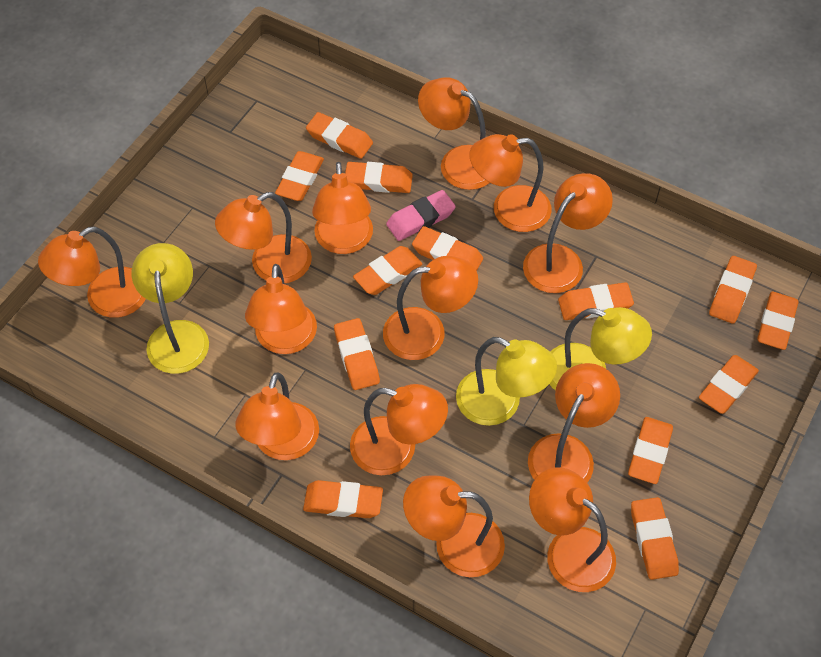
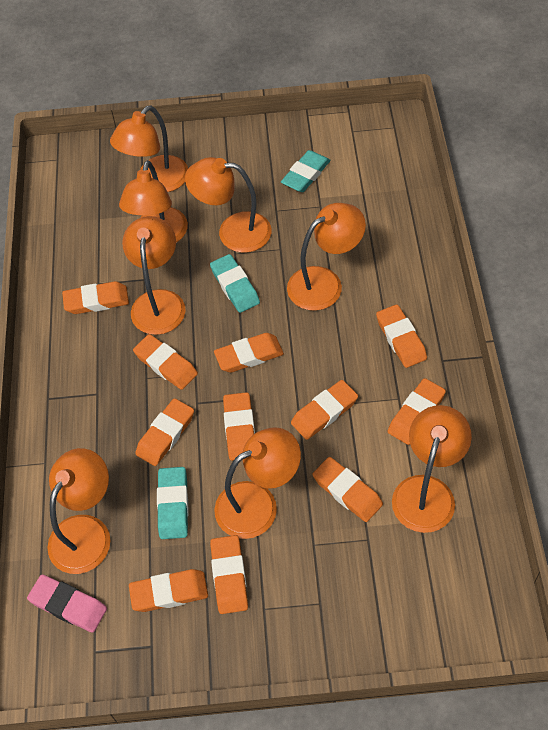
orange eraser: [275,151,324,201] [303,480,383,518] [306,112,373,159] [334,318,380,390] [345,162,413,193] [353,246,422,295] [412,226,483,271] [558,282,634,320] [628,417,673,484] [631,497,679,580] [699,355,759,414] [709,256,757,324] [757,292,799,350] = 13 -> [62,281,129,314] [129,569,208,612] [133,334,198,390] [135,398,194,466] [210,535,248,614] [214,333,284,373] [223,392,255,461] [291,380,358,440] [313,457,383,522] [376,304,427,368] [388,378,446,445] = 11
orange lamp: [38,226,146,318] [215,192,312,284] [235,372,319,460] [245,264,317,354] [312,162,373,254] [350,384,448,475] [383,256,478,360] [403,476,505,577] [418,77,490,190] [469,134,552,232] [523,173,613,293] [528,363,620,482] [529,467,616,592] = 13 -> [47,448,110,574] [110,105,188,192] [119,160,188,243] [122,216,186,335] [185,157,271,253] [214,427,301,539] [287,203,366,311] [392,405,472,533] = 8
turquoise eraser: none = 0 -> [157,467,188,539] [210,254,260,313] [281,150,331,192] = 3
yellow lamp: [132,243,209,374] [456,337,557,426] [549,307,652,391] = 3 -> none = 0

